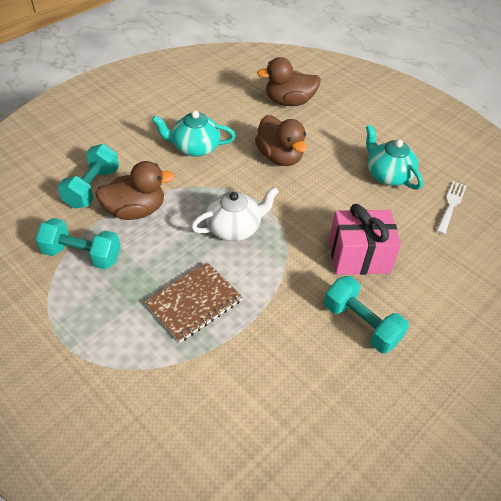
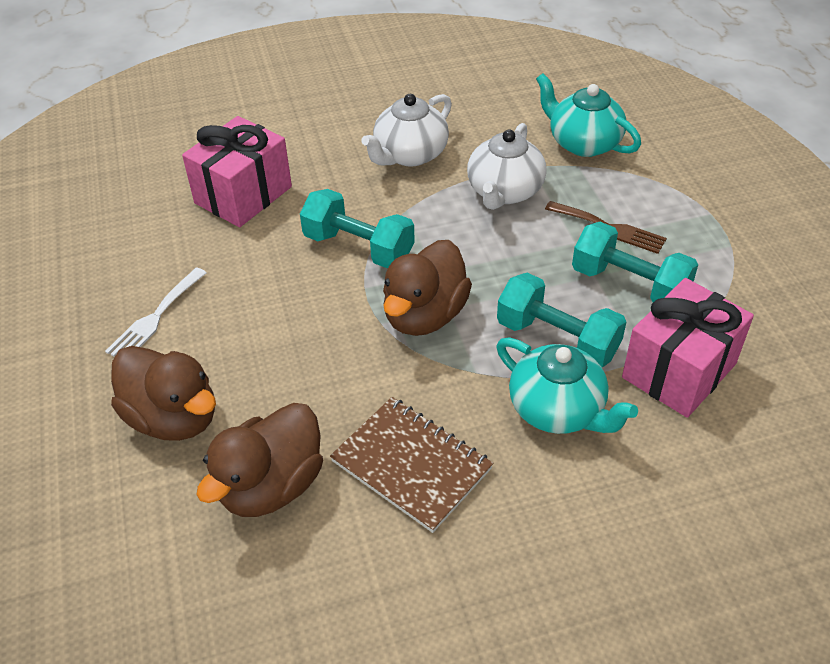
brown fork: none = 0 -> [545,201,667,254] = 1
pink gift: [329,204,401,275] = 1 -> [182,116,292,227] [622,278,754,418] = 2
white teapot: [191,187,279,241] = 1 -> [361,94,452,167] [467,123,547,210] = 2

